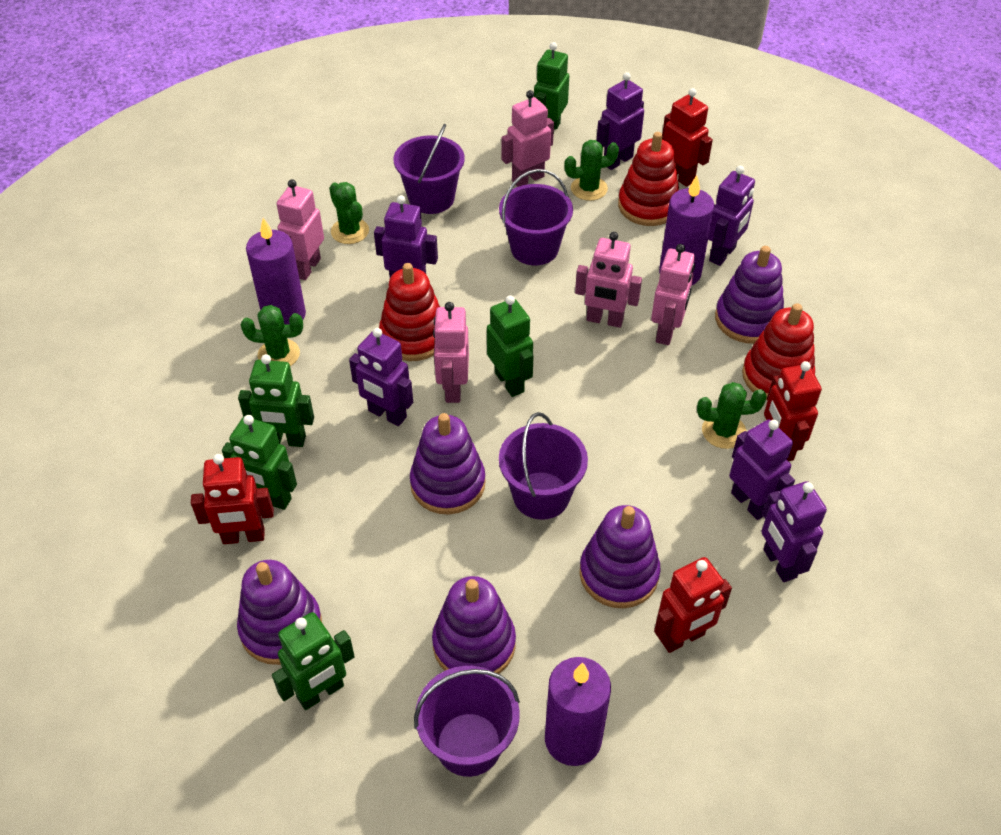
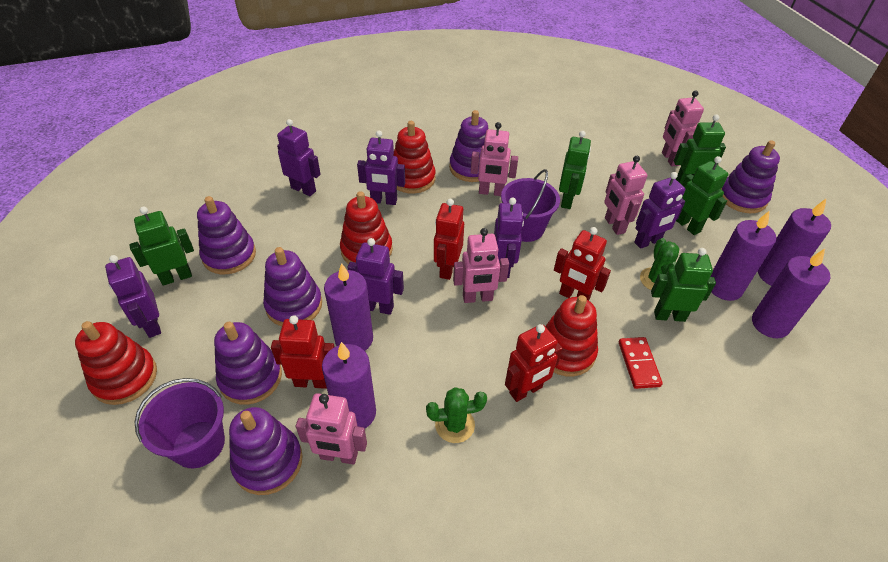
green cactus: [241,305,303,366] [329,182,369,244] [564,140,619,201] [697,382,767,449] = 4 -> [426,387,487,443] [640,238,679,290] = 2
purple bucket: [394,124,465,214] [414,666,520,777] [499,169,573,265] [499,412,588,520] = 4 -> [135,378,225,468] [501,169,560,242] = 2
purple candle: [246,218,306,325] [545,657,611,766] [659,175,714,285] = 3 -> [322,342,376,428] [324,263,373,351] [710,211,776,301] [752,249,830,338] [758,199,831,286] = 5
purple stacking toy: [237,560,322,665] [410,413,485,515] [432,576,516,674] [580,505,661,608] [715,246,784,344] = 5 -> [197,196,256,275] [214,322,282,405] [229,407,303,495] [263,247,322,326] [449,110,488,182] [721,140,780,213] = 6
red domino: none = 0 -> [619,337,663,389] = 1
red stacking toy: [379,263,440,361] [618,132,679,226] [742,303,815,401] = 3 -> [75,321,157,405] [340,191,393,264] [393,121,436,194] [545,295,598,377] = 4

